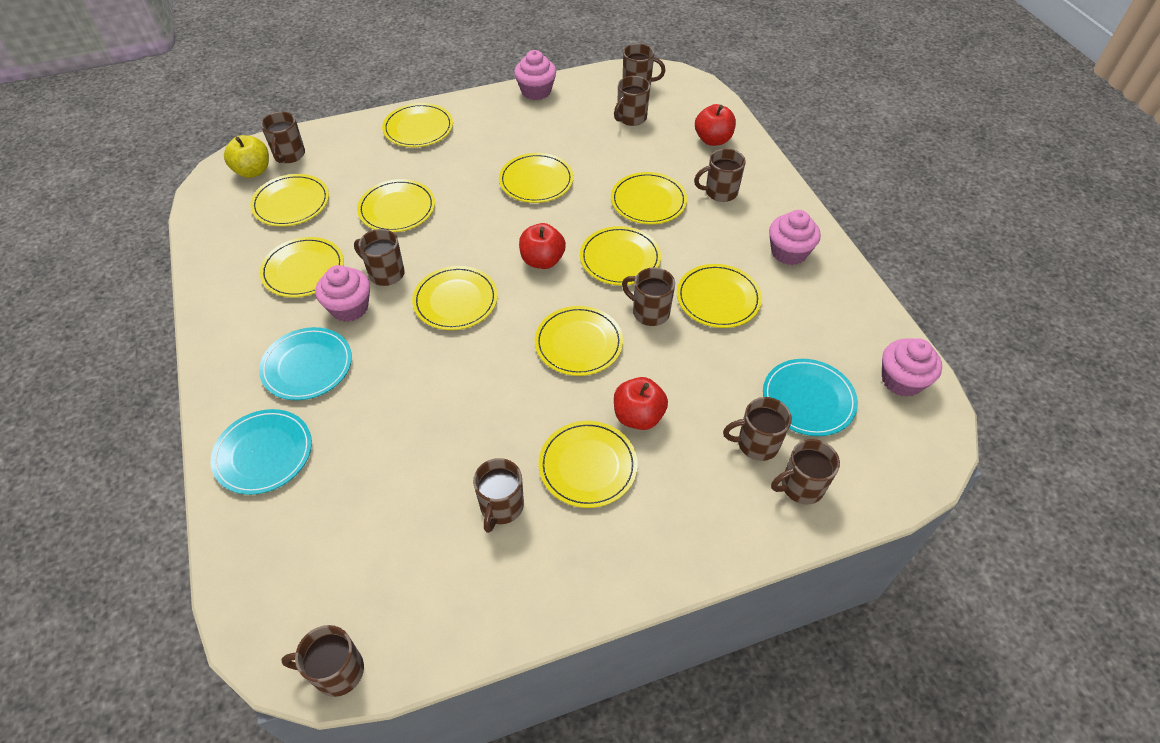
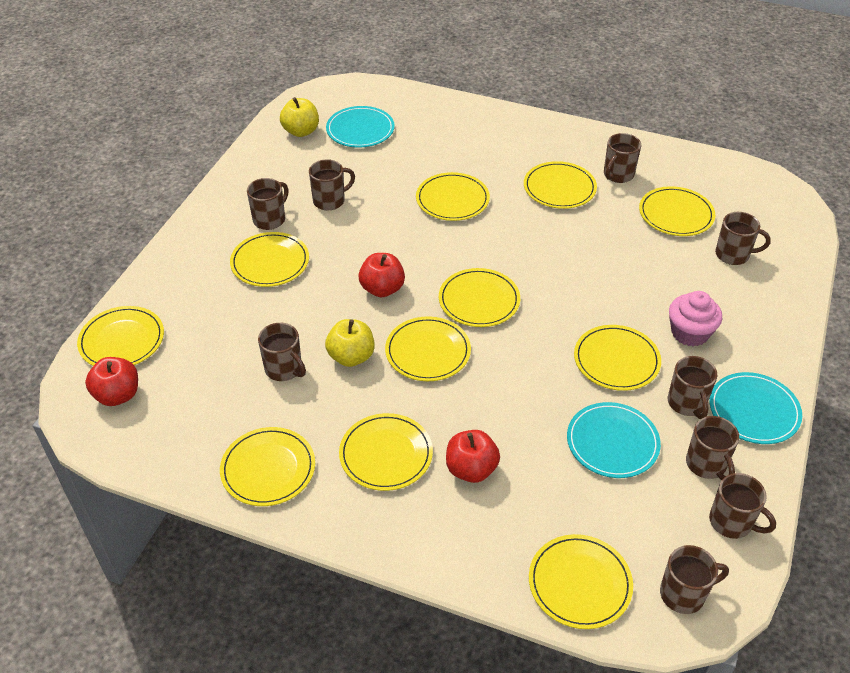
brown mug: [261,112,305,163] [281,625,364,697] [354,229,405,286] [473,458,524,533] [614,76,650,126] [622,268,675,326] [623,43,665,86] [694,149,746,202] [723,397,792,461] [771,439,840,504] = 10 -> [247,178,289,230] [258,323,306,381] [309,159,355,211] [604,133,641,183] [660,545,729,614] [668,356,717,419] [686,416,739,480] [709,473,776,539] [715,212,771,265] = 9
pink cupcake: [316,265,370,322] [514,50,556,100] [769,210,821,265] [882,338,942,397] = 4 -> [669,291,722,347] = 1
yellow apple: [224,135,269,178] = 1 -> [280,97,319,137] [325,319,375,367] = 2

